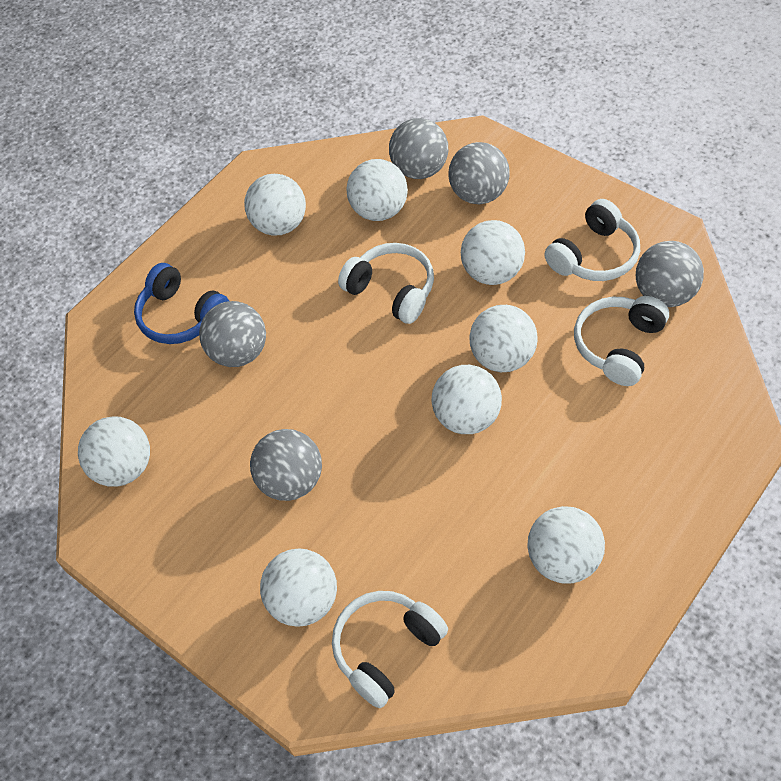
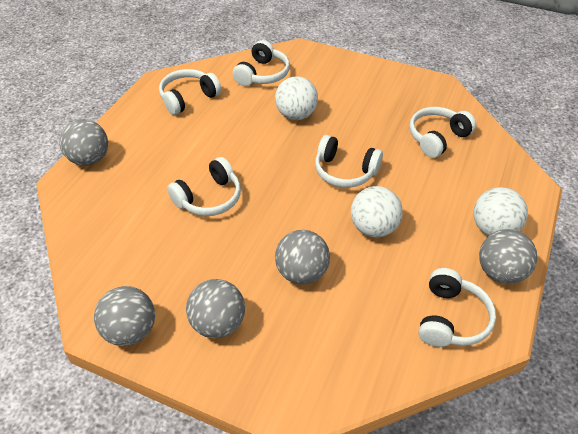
blue headphones: [134,263,229,344] = 1 -> none = 0
white ball: [78,416,150,487] [244,174,306,236] [260,548,337,627] [347,159,408,221] [432,365,502,434] [461,220,525,285] [469,305,538,372] [528,506,605,584] = 8 -> [275,76,318,120] [351,186,403,237] [473,187,528,236] = 3
white headphones: [332,591,448,708] [338,243,434,324] [544,199,640,281] [574,296,669,386] = 4 -> [159,69,221,115] [167,157,241,216] [233,40,290,86] [315,135,383,188] [409,107,476,158] [419,268,496,347] = 6

